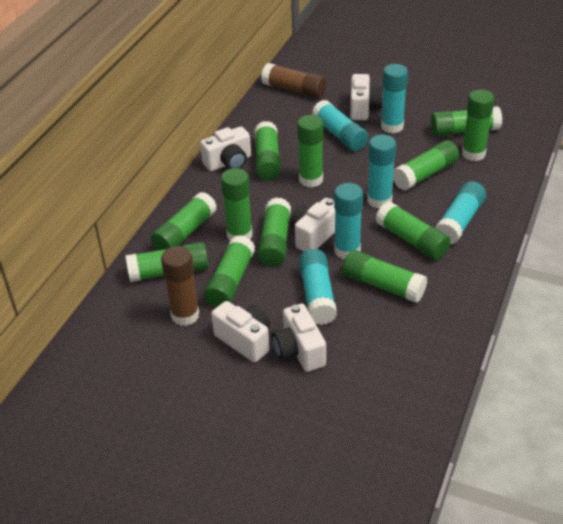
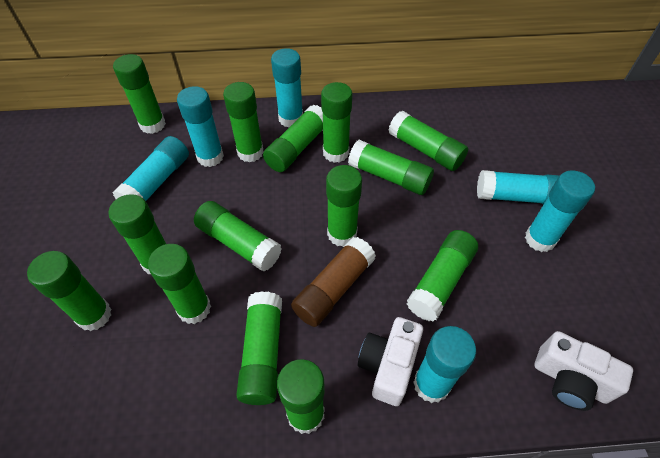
brown glue stick: [161,246,199,326] [261,63,326,98] = 2 -> [291,237,376,327] = 1
green glue stick: [125,242,209,282] [151,192,217,250] [204,235,255,308] [221,168,252,241] [254,121,281,180] [258,197,291,267] [297,115,324,188] [343,250,427,303] [376,201,451,260] [393,140,459,191] [430,106,502,136] [462,89,494,161] = 12 -> [27,251,112,331] [108,194,166,274] [113,54,166,134] [148,244,211,324] [194,201,282,271] [223,82,264,162] [236,291,282,405] [263,105,323,172] [277,359,325,434] [321,82,353,163] [326,165,362,247] [348,140,434,195] [388,110,468,171] [407,230,478,322] = 14
white camera: [200,126,251,171] [211,301,270,362] [272,304,326,372] [290,198,335,251] [350,74,383,120] = 5 -> [358,317,423,406] [534,331,633,411] = 2

